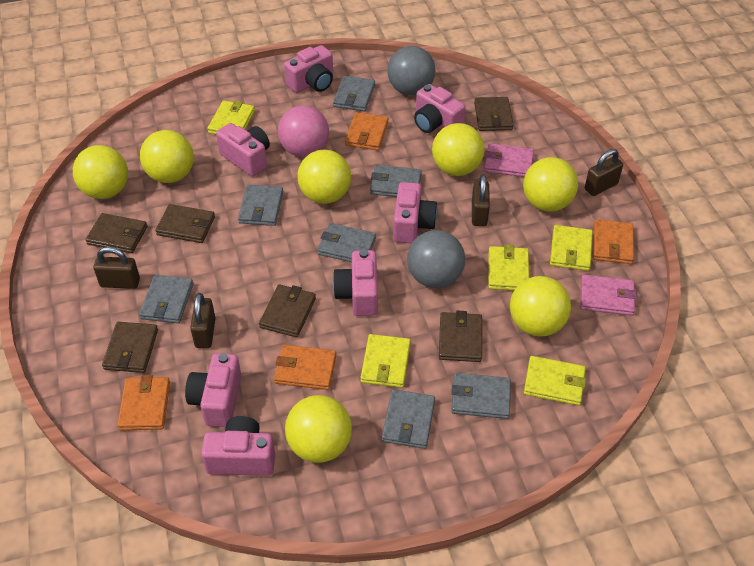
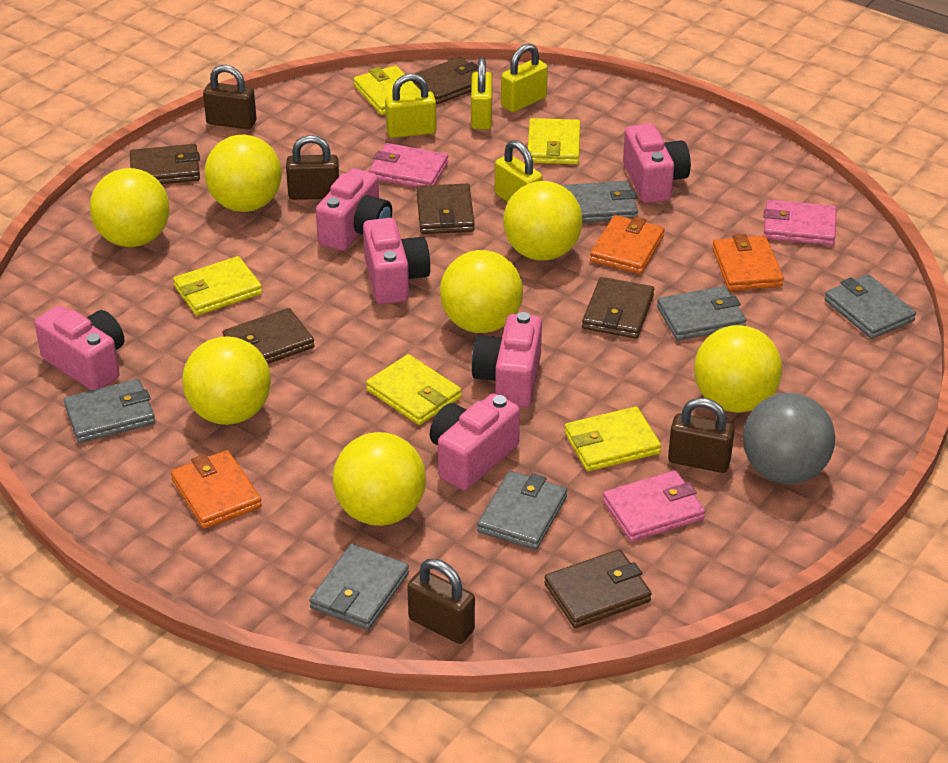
grey ball: [387,46,436,95] [407,230,465,288] = 2 -> [743,393,835,484] = 1
grey wallet: [139,275,193,323] [238,185,283,226] [317,223,376,262] [333,75,375,111] [370,165,422,197] [382,389,435,449] [451,373,511,419] = 7 -> [64,379,155,443] [309,544,409,630] [477,471,567,550] [563,181,638,223] [657,286,746,341] [825,274,916,339] = 6
orange wallet: [117,375,170,430] [274,345,336,390] [345,112,389,151] [593,219,634,264] = 4 -> [171,450,262,529] [590,215,665,274] [712,234,784,291] = 3
pink ball: [278,105,329,157] = 1 -> none = 0
pink camera: [185,353,242,427] [201,416,275,476] [216,123,270,177] [284,45,333,93] [333,249,378,316] [393,182,438,243] [414,84,466,133] = 7 -> [35,306,124,390] [316,168,392,251] [363,218,430,304] [430,393,520,490] [472,312,542,408] [623,124,691,203] = 6
pink wallet: [484,144,534,177] [580,274,637,316] = 2 -> [369,143,448,188] [603,470,705,542] [763,200,837,246] = 3
yellow padlock: none = 0 -> [385,73,437,138] [471,58,492,129] [495,140,543,202] [501,43,548,112] = 4

